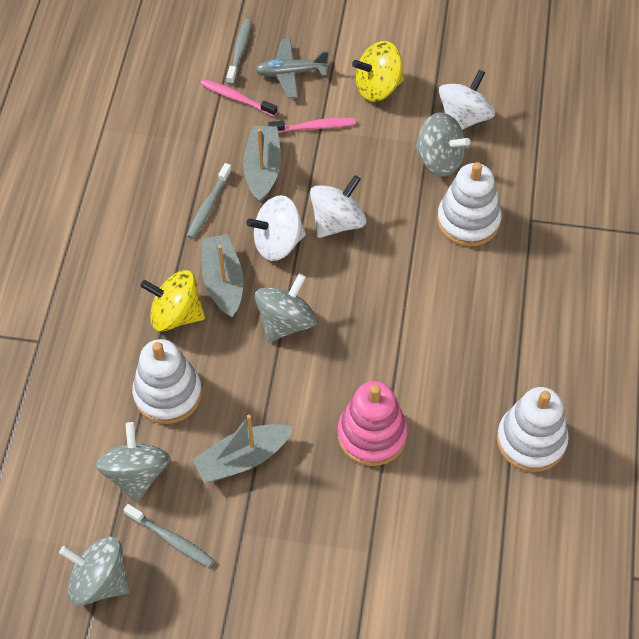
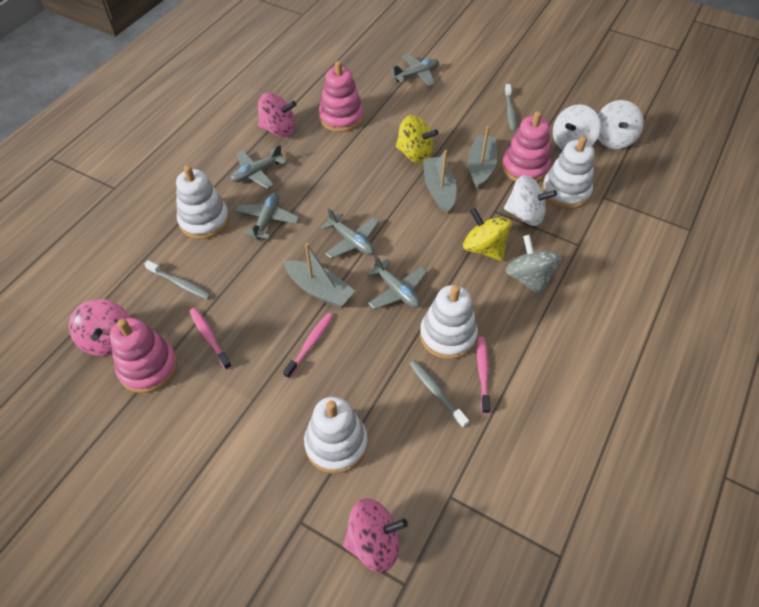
grey plane: [255,39,329,98] = 1 -> [230,144,286,189] [235,192,299,240] [321,208,379,259] [366,255,427,309] [390,54,439,87] = 5
grey spinning top: [59,537,130,606] [96,422,170,503] [254,274,317,342] [415,112,470,177] = 4 -> [506,235,562,296] = 1
pink spinning top: none = 0 -> [69,299,130,356] [258,92,297,137] [343,498,408,572] = 3
pink stacking toy: [338,381,408,466] = 1 -> [110,318,178,393] [319,61,364,132] [502,111,551,182] = 3
pink toothbrush: [200,79,277,116] [268,118,356,133] = 2 -> [189,308,232,370] [283,313,333,379] [477,337,490,414] = 3
white stacking toy: [132,339,202,424] [437,162,502,247] [497,387,569,472] = 3 -> [176,165,229,239] [304,396,368,474] [420,285,478,359] [542,136,594,209] = 4

